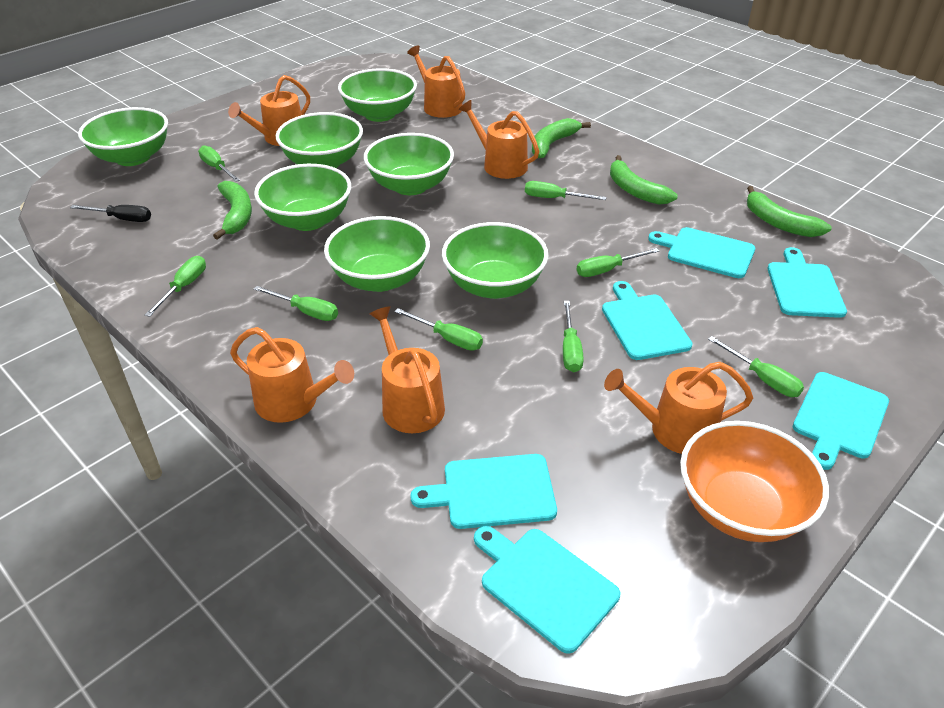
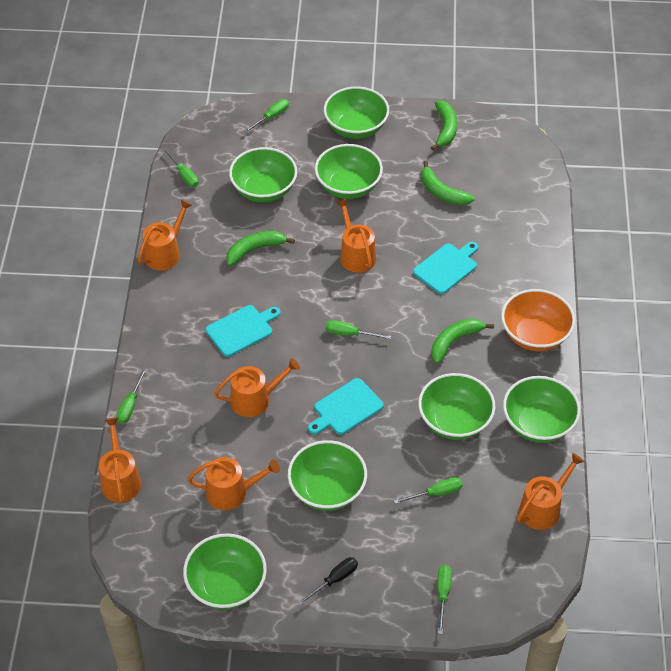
green screwdriver: [145,256,206,317] [198,145,240,182] [254,286,338,321] [394,308,483,351] [525,181,606,200] [563,301,584,372] [577,248,659,277] [708,336,804,397] = 8 -> [116,368,147,424] [163,148,198,187] [245,99,289,133] [326,320,391,339] [394,477,462,504] [437,565,452,634] = 6
turquoise cutting board: [410,454,557,529] [474,526,620,654] [602,281,693,360] [648,227,755,278] [767,247,847,318] [793,372,889,470] = 6 -> [206,305,281,357] [308,378,384,435] [413,242,478,294] = 3

